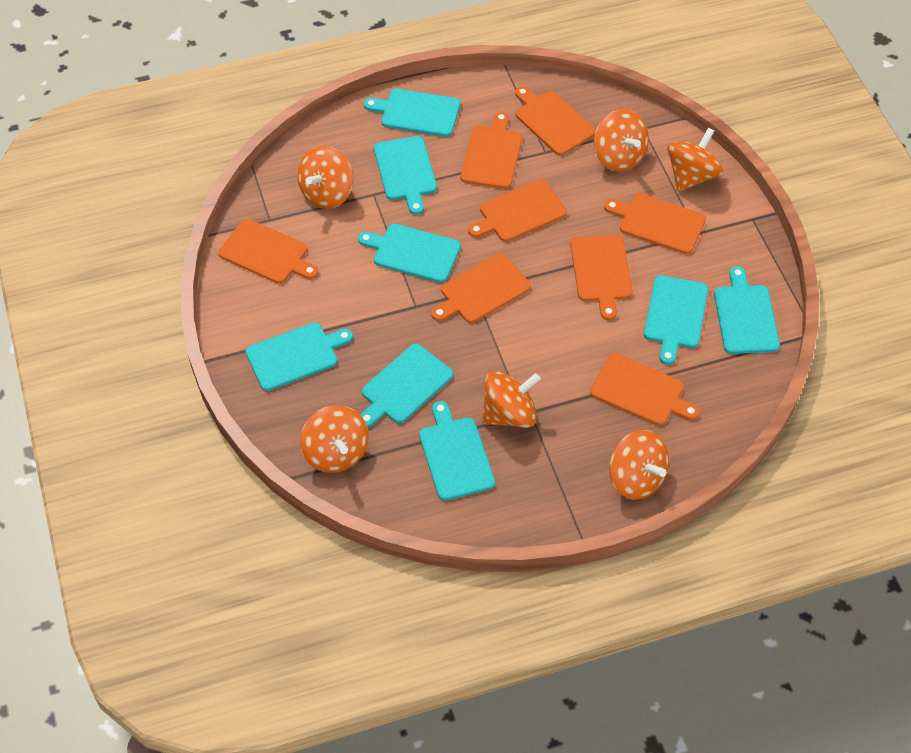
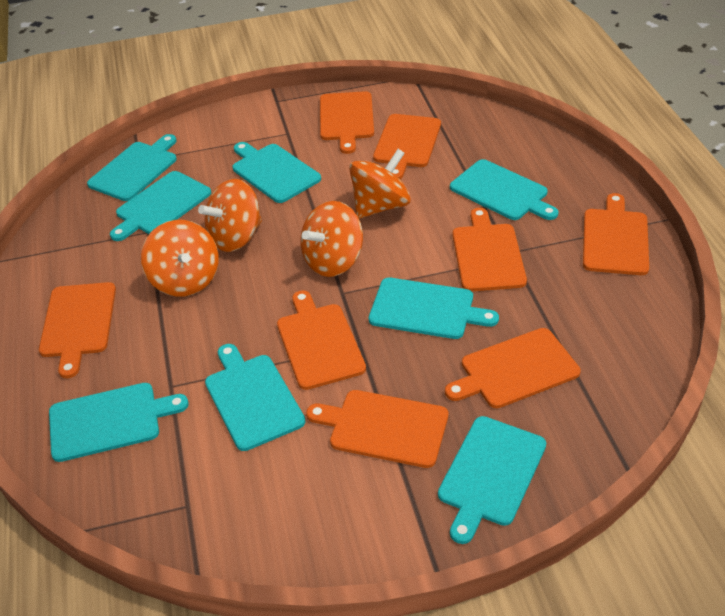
orange spinning top: [298,146,353,209] [300,405,369,473] [482,371,541,428] [594,109,649,172] [609,430,669,500] [667,128,723,192] = 6 -> [141,220,219,297] [198,179,262,252] [300,201,363,277] [349,149,411,219] = 4

